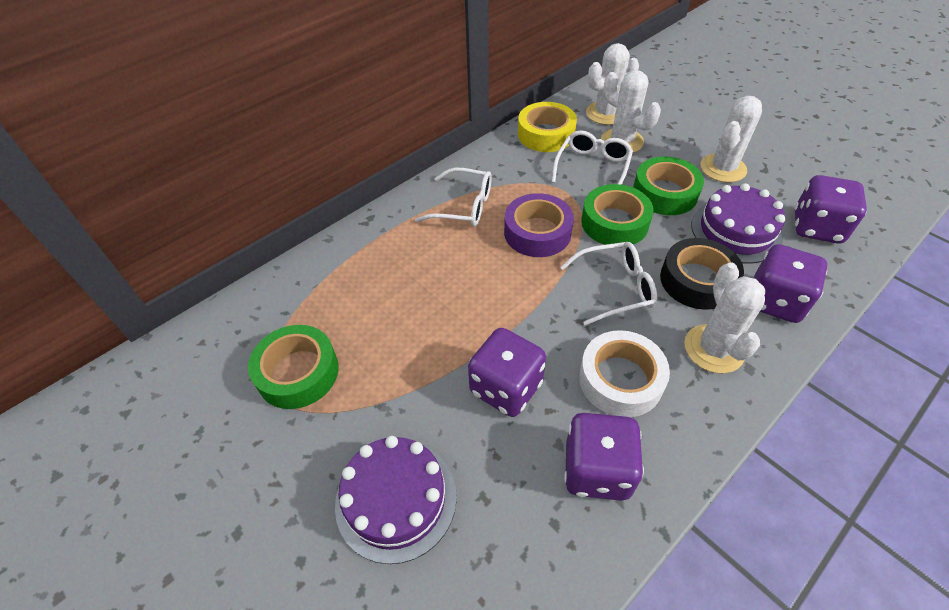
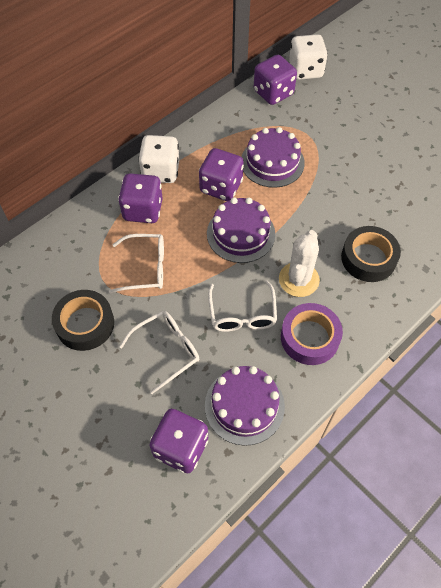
black tape: [660,238,744,310] = 1 -> [52,290,114,351] [341,226,401,282] = 2
green tape: [248,325,339,409] [581,184,654,245] [633,156,704,215] = 3 -> none = 0
purple cake: [335,436,457,564] [691,183,786,264] = 2 -> [205,366,285,446] [207,197,275,263] [241,127,305,188] = 3
white cactus: [586,43,639,125] [601,70,661,153] [684,263,765,373] [701,96,762,182] = 4 -> [279,230,320,297] = 1
white dice: none = 0 -> [138,135,179,183] [289,34,328,80] = 2
white tape: [579,330,670,417] = 1 -> none = 0
yellow tape: [518,102,577,152] = 1 -> none = 0

